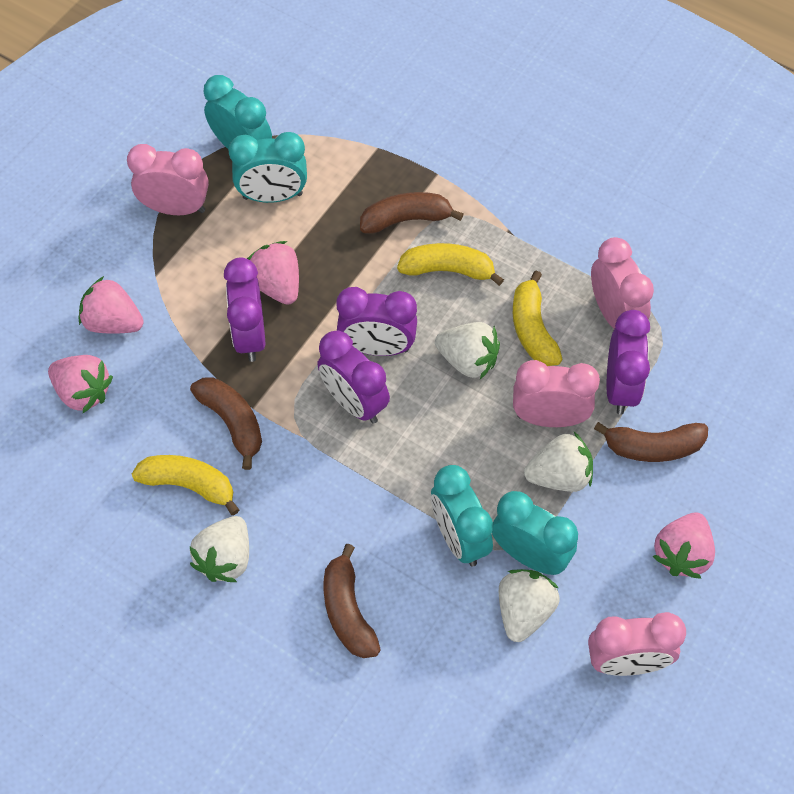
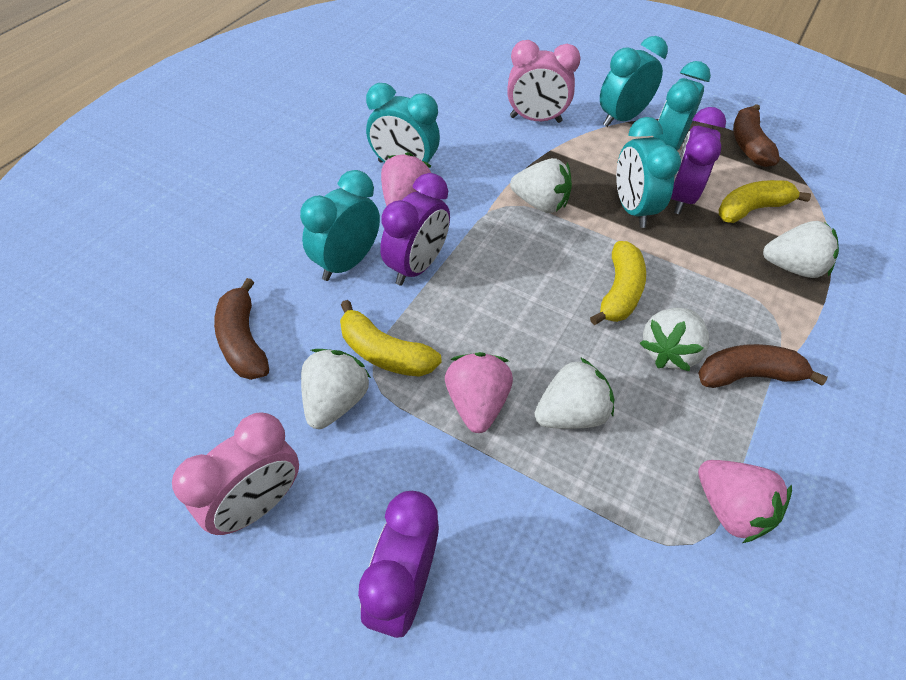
brown banana: [190,378,262,470] [324,544,381,658] [360,192,463,234] [594,422,708,462] = 4 -> [214,278,269,380] [698,344,828,388] [733,104,780,167] = 3
pink clock: [127,144,209,215] [513,360,600,427] [588,612,686,676] [591,237,654,329] = 4 -> [172,412,299,535] [507,40,581,123] = 2
pink strawberry: [48,355,113,413] [79,276,144,334] [247,241,299,305] [652,512,715,579] = 4 -> [381,152,431,206] [445,352,513,433] [698,460,792,543] = 3
purple clock: [224,257,265,362] [318,330,390,424] [336,287,417,356] [607,310,650,415] = 4 -> [358,491,439,638] [380,173,450,286] [671,107,726,214] = 3
turquoise clock: [204,75,272,149] [228,132,307,203] [431,465,493,566] [492,491,578,575] = 4 -> [300,170,380,281] [366,83,440,163] [600,36,668,127] [616,117,681,228] [653,61,711,151] = 5
white strawberry: [189,516,249,582] [435,322,500,379] [499,569,560,642] [524,432,593,492] = 4 -> [301,349,371,429] [510,158,572,213] [534,357,615,429] [640,308,709,371] [763,221,839,278] = 5

